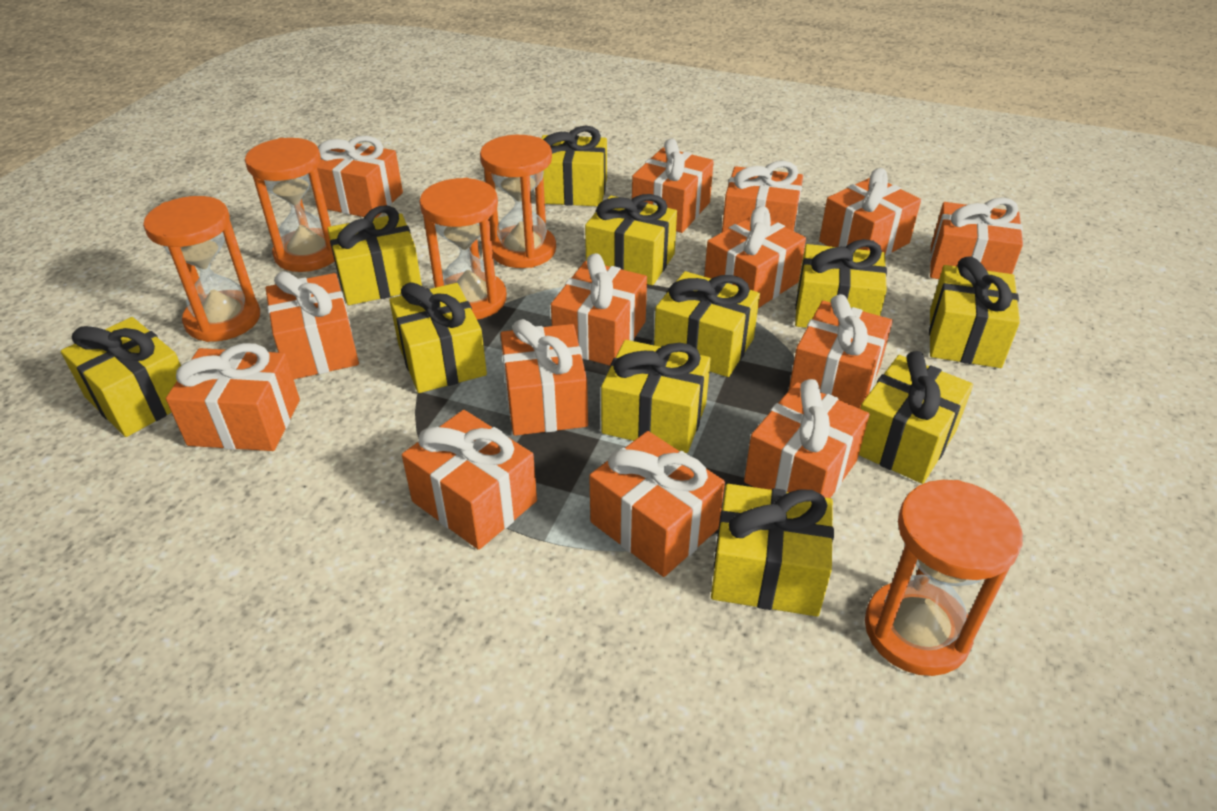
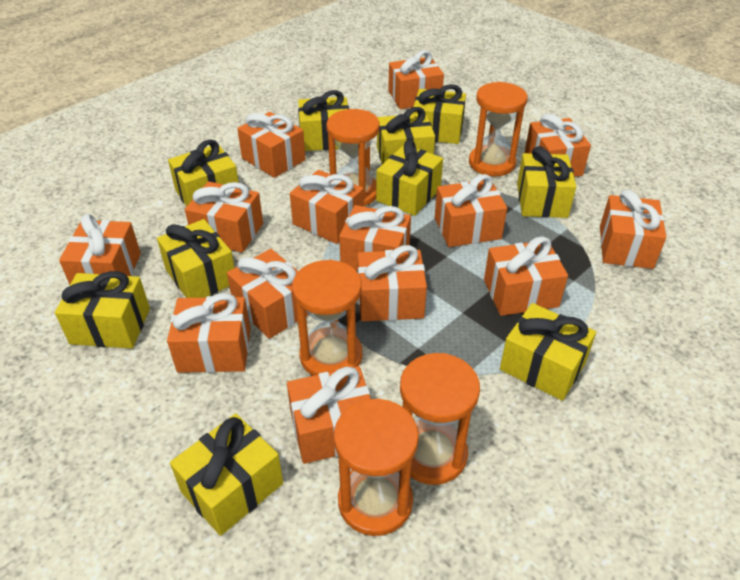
yellow gift: [61,317,181,437] [327,205,422,305] [389,282,487,393] [541,125,607,206] [585,194,677,285] [601,340,711,453] [654,271,760,377] [711,484,834,616] [795,239,887,328] [859,351,973,484] [929,256,1020,368] = 11 -> [55,271,150,348] [157,219,235,298] [168,139,239,207] [170,414,283,536] [298,90,349,151] [376,140,443,216] [377,107,435,164] [413,84,466,144] [500,303,596,401] [517,146,576,218] = 10

